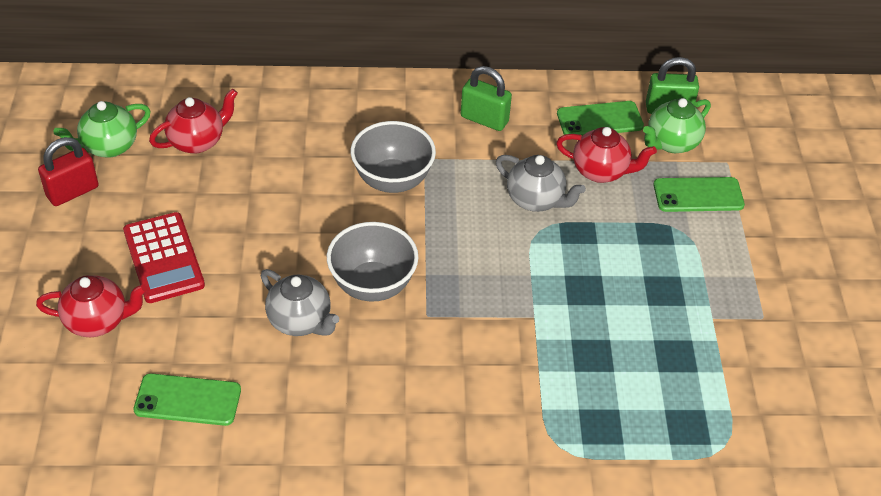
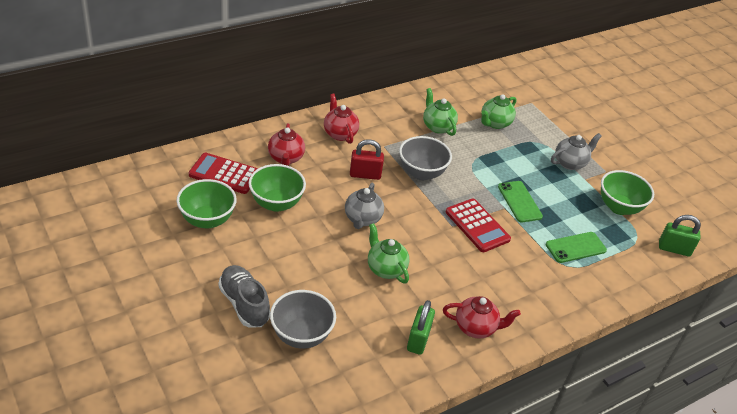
green bowl: none = 0 -> [177,179,237,229] [249,164,306,212] [601,170,654,215] = 3
green phone: [133,373,241,426] [557,101,644,136] [654,177,745,212] = 3 -> [498,181,543,222] [546,232,607,263] = 2
green teapot: [54,101,151,158] [643,98,711,153] = 2 -> [368,223,409,283] [423,88,458,136] [481,94,516,129] = 3
grey shoe: none = 0 -> [218,265,270,327] = 1
red calculator: [123,212,205,303] = 1 -> [188,152,258,194] [446,199,511,252] = 2

